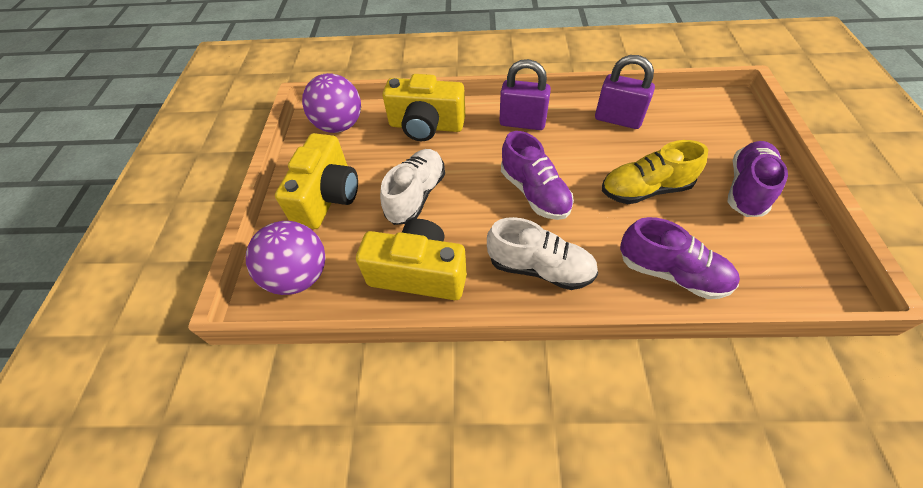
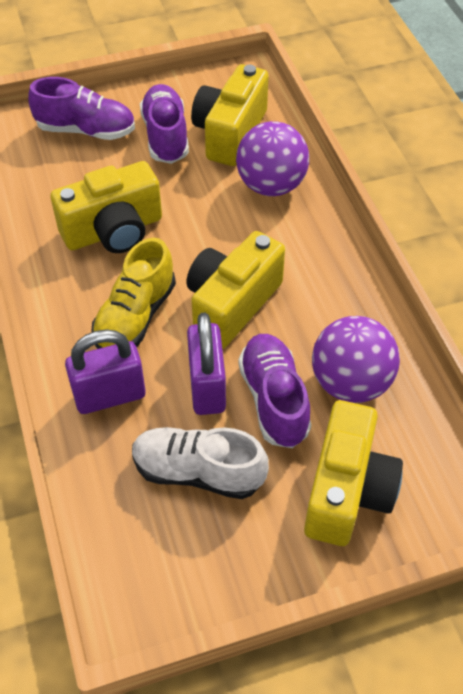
white shoe: [380,149,445,225] [487,217,598,290] = 2 -> [132,427,269,499] = 1
yellow camera: [275,133,358,229] [356,219,467,300] [383,74,466,141] = 3 -> [50,161,162,253] [186,231,285,349] [191,64,269,166] [304,400,403,546] = 4

